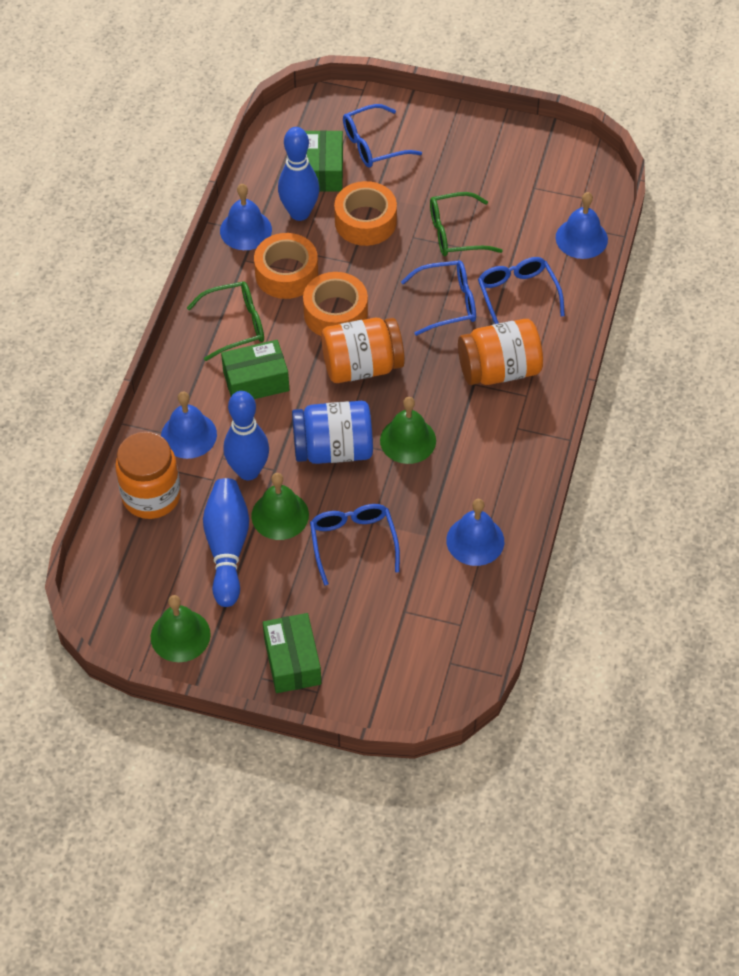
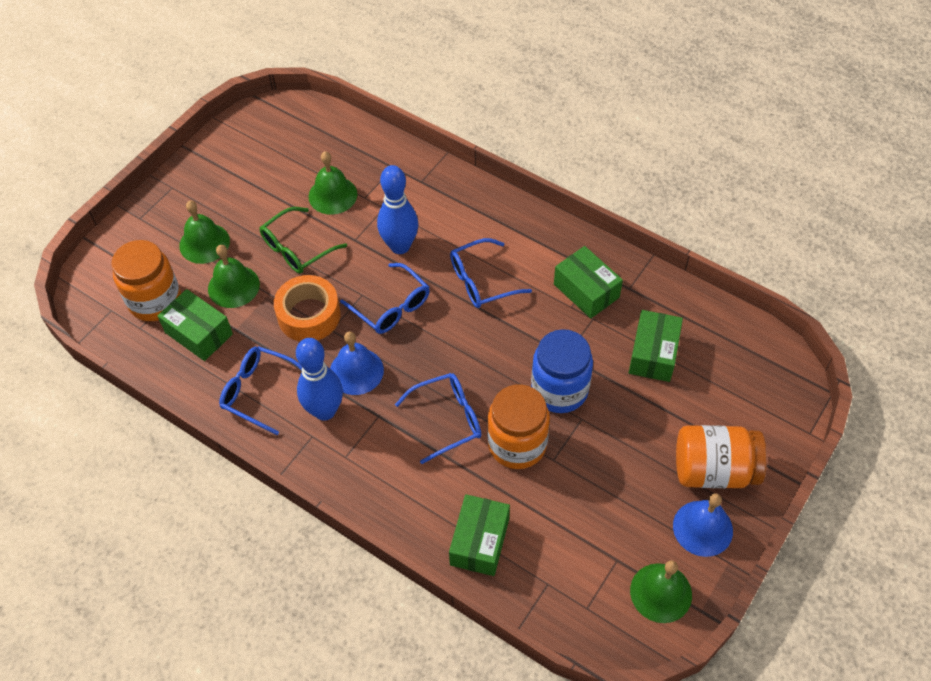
blue bell: [161,392,217,459] [220,184,272,250] [446,499,504,566] [556,192,608,259] = 4 -> [330,332,384,395] [673,493,733,557] = 2
blue bowling pin: [203,478,249,607] [223,391,269,480] [278,127,319,221] = 3 -> [296,338,343,421] [377,165,418,254] = 2
green bell: [151,595,211,662] [251,473,309,540] [380,397,436,464] = 3 -> [179,200,230,264] [208,245,260,308] [309,151,357,215] [630,560,692,623] = 4
green box: [221,340,289,399] [263,613,321,693] [305,130,343,192] = 3 -> [157,289,233,361] [449,494,510,576] [554,246,623,319] [629,310,683,382] = 4
green glasses: [187,281,264,361] [430,192,503,256] = 2 -> [260,207,347,274] = 1
orange tape: [254,233,318,299] [303,272,368,336] [334,181,397,246] = 3 -> [274,275,340,342] = 1

